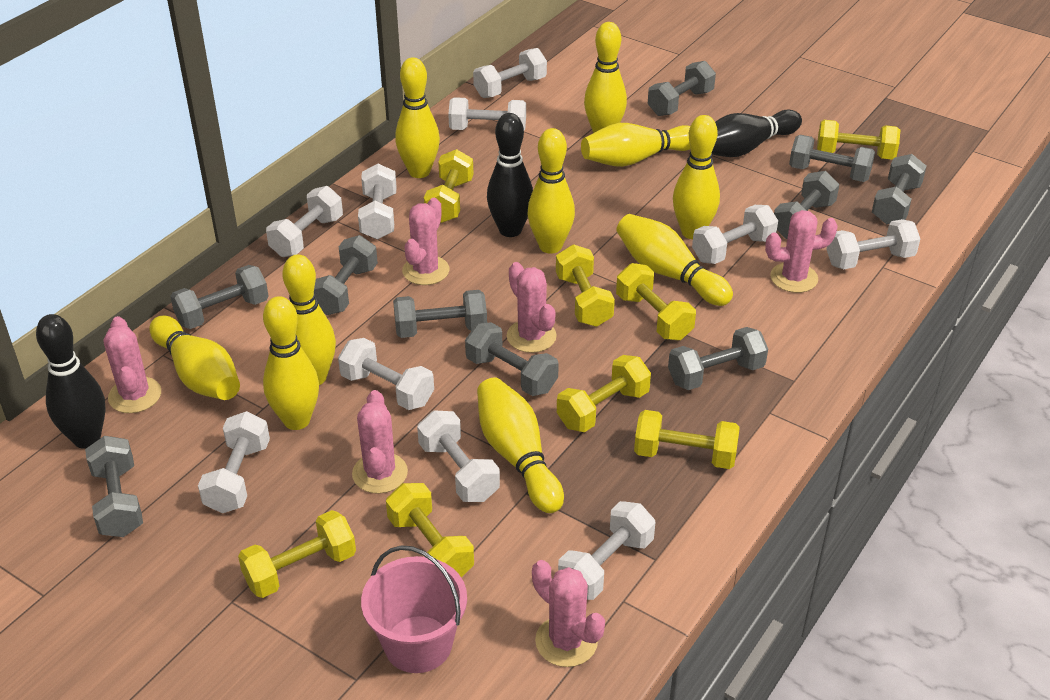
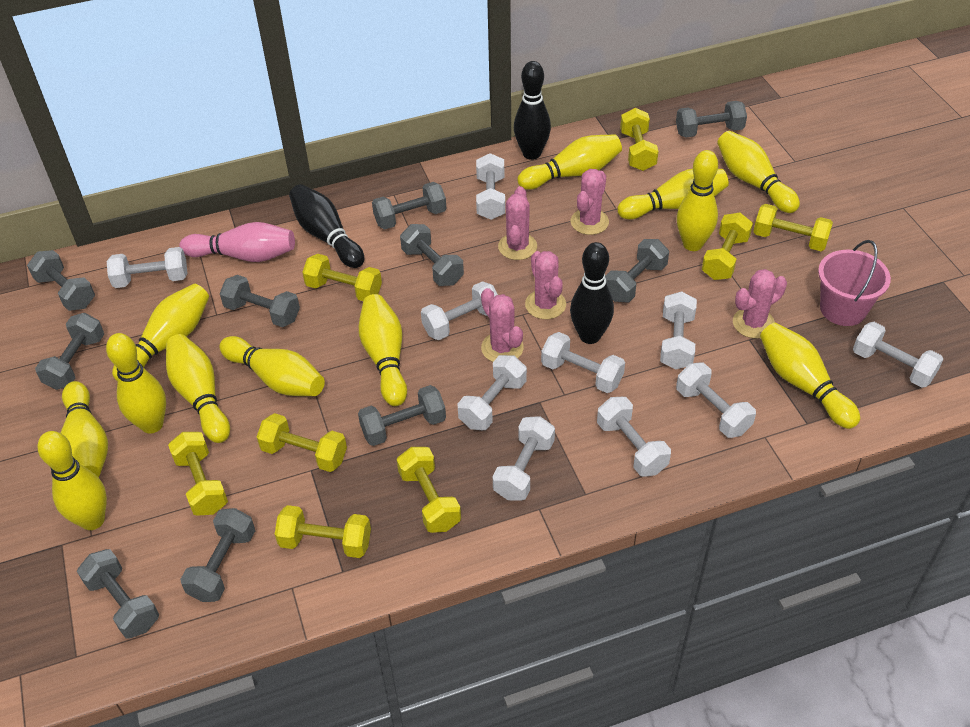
pink bowling pin: none = 0 -> [180,222,295,262] = 1
pink cactus: [104,316,161,413] [352,390,408,494] [402,198,449,285] [507,262,557,353] [532,560,605,667] [765,210,838,293] = 6 -> [481,288,524,362] [498,186,537,260] [525,251,566,319] [571,169,609,235] [733,269,787,339] = 5
yellow bowling pin: [150,316,240,400] [263,296,319,430] [282,254,336,385] [395,57,440,178] [477,377,564,513] [527,128,575,254] [581,123,690,167] [584,22,627,133] [617,214,733,306] [673,115,720,239] = 10 -> [38,431,107,530] [61,381,108,477] [106,333,166,434] [112,284,209,381] [166,334,230,443] [219,336,325,396] [359,294,407,406] [518,134,622,190] [617,169,729,219] [677,150,718,251] [717,131,800,213] [760,323,860,429] = 12

